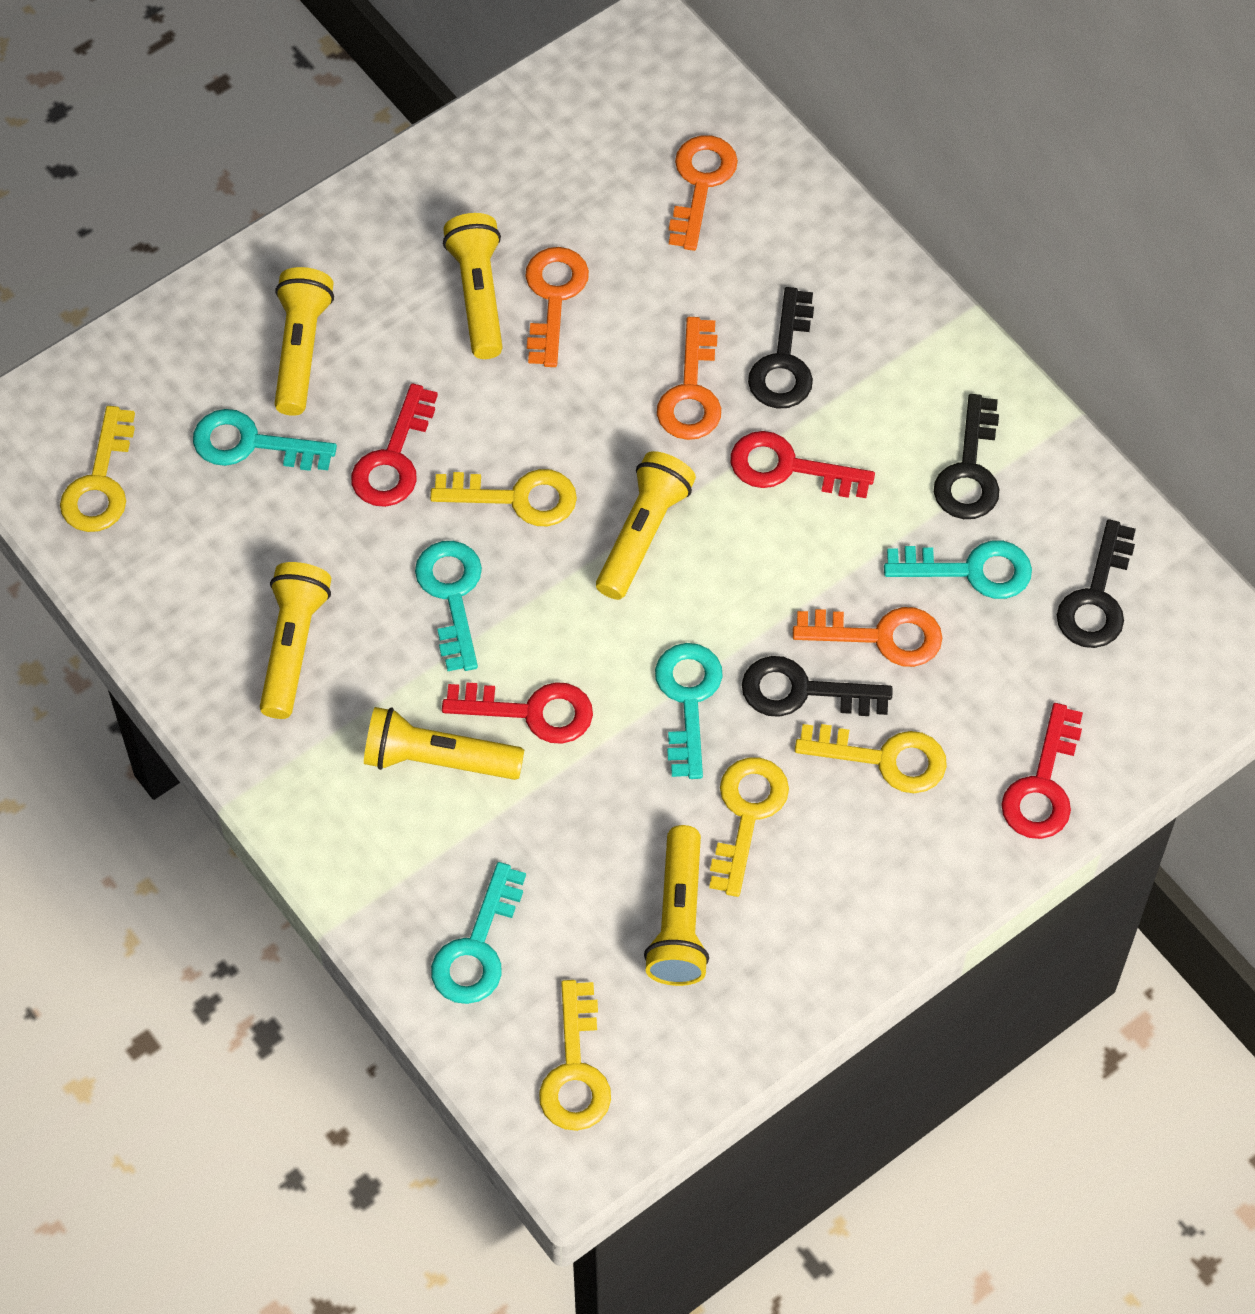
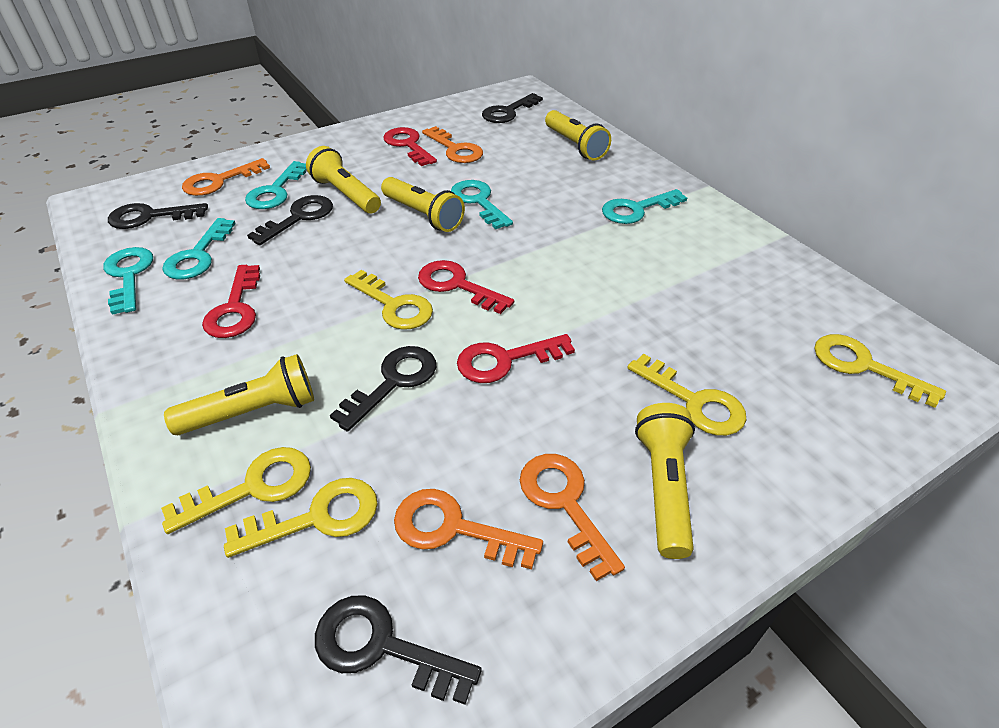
black key: [742,656,893,717] [748,287,814,409] [934,394,999,519] [1057,519,1136,648] = 4 -> [108,203,208,229] [247,195,333,245] [315,595,482,705] [330,346,436,432] [482,93,543,123] = 5
yellow flashlight: [260,562,331,719] [274,267,334,416] [364,707,524,780] [443,213,503,359] [596,451,696,600] [644,825,709,986] = 6 -> [164,354,314,435] [306,146,381,214] [381,177,465,232] [545,110,611,161] [635,403,695,559] = 5

